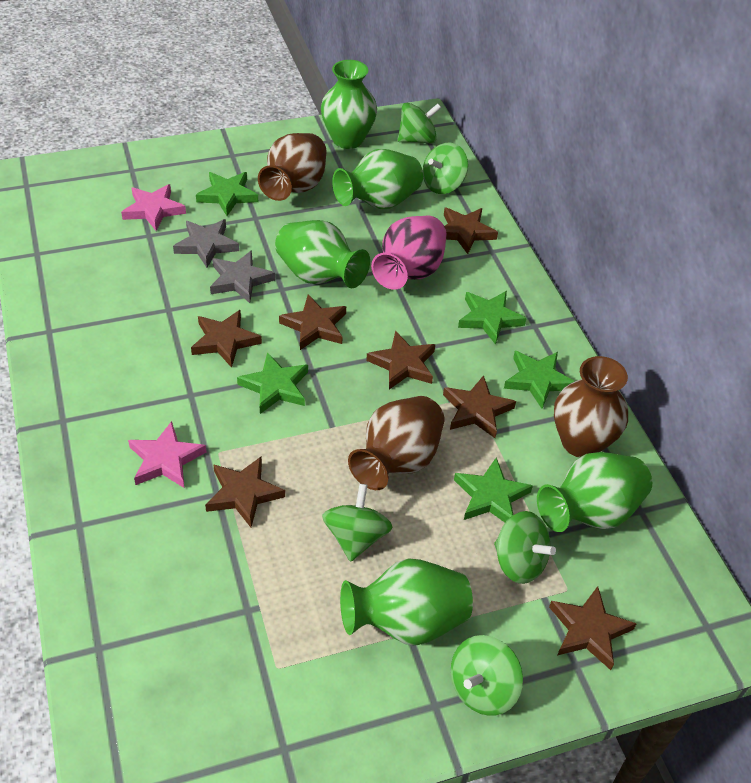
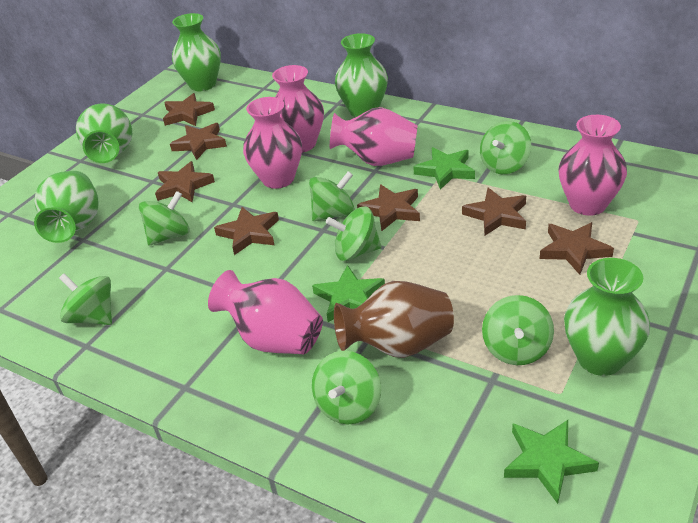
brown vase: [258,133,327,201] [348,396,444,490] [554,356,628,458] = 3 -> [334,281,454,358] = 1
green spinning top: [322,484,393,562] [398,103,441,143] [423,143,468,194] [451,635,523,716] [494,511,556,584] = 5 -> [59,273,112,325] [139,191,190,246] [309,171,355,221] [312,351,381,425] [326,206,382,261] [480,121,531,174] [482,295,554,365] = 7
green star: [196,172,258,216] [237,352,308,414] [454,457,533,522] [458,291,526,345] [504,351,575,409] = 5 -> [312,265,385,322] [413,147,475,190] [504,420,599,504] = 3
grey star: [173,219,239,268] [210,250,275,303] = 2 -> none = 0
pink star: [121,184,186,231] [128,421,206,488] = 2 -> none = 0
pink vase: [371,215,447,290] = 1 -> [208,270,323,354] [243,97,302,189] [272,65,324,153] [330,107,417,166] [558,115,627,216] = 5

